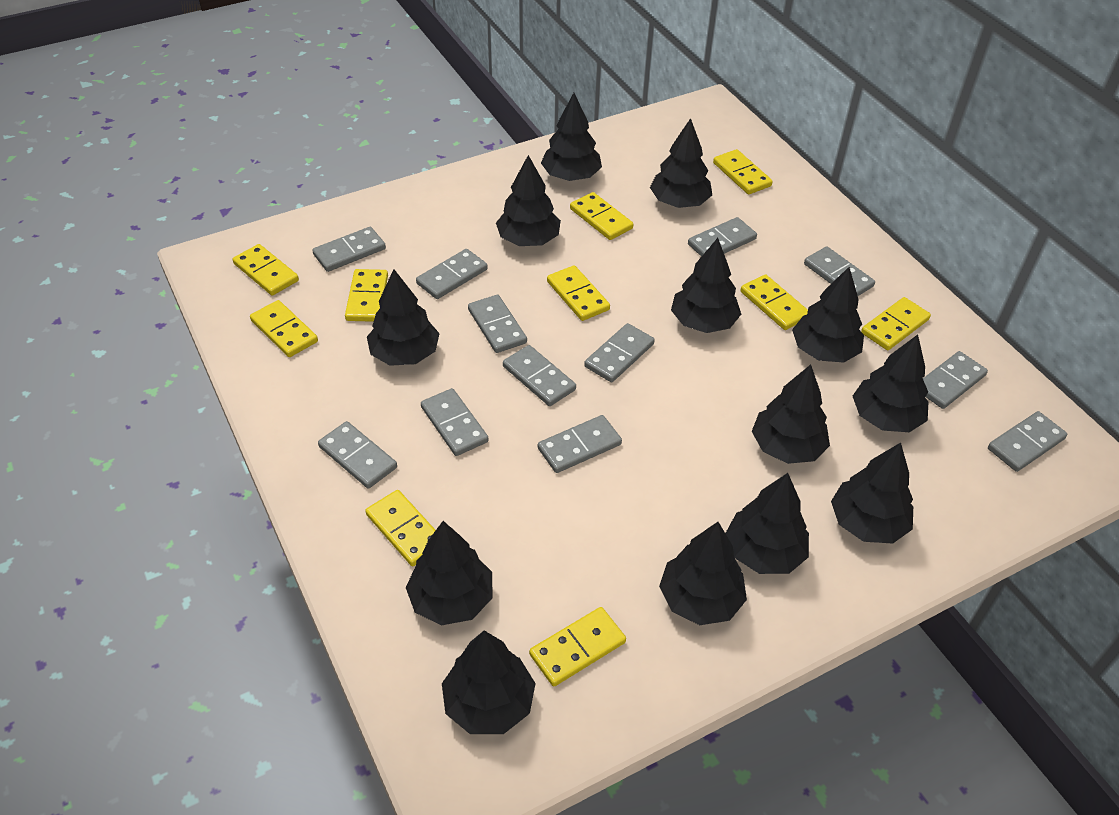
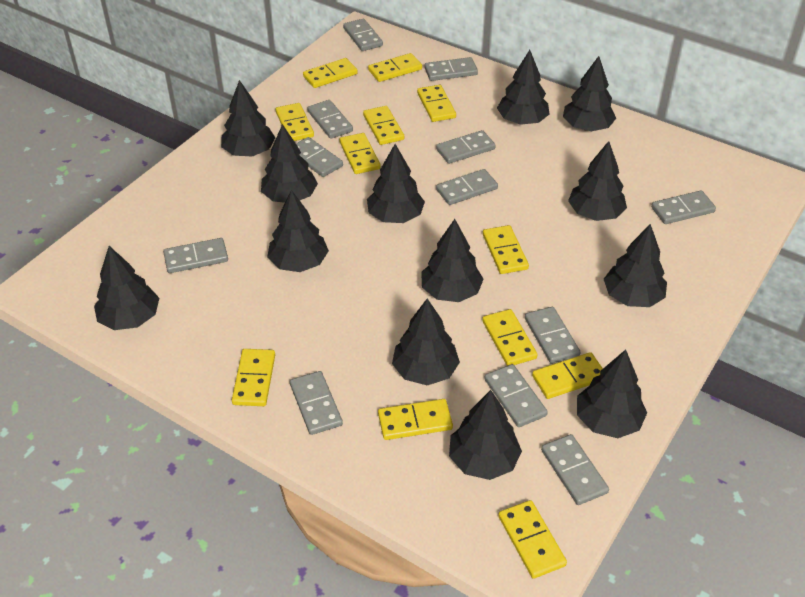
yellow domino: [233,244,299,296] [250,300,318,357] [345,269,388,322] [365,490,436,566] [529,607,626,686] [547,265,610,321] [570,192,633,240] [713,149,773,194] [741,274,808,330] [861,297,931,350] = 10 -> [232,349,275,406] [276,103,314,141] [303,58,358,88] [339,133,381,174] [363,106,404,145] [368,53,422,82] [378,399,453,440] [417,85,456,122] [482,309,538,366] [483,225,529,274] [498,500,567,579] [532,352,603,399] = 12

